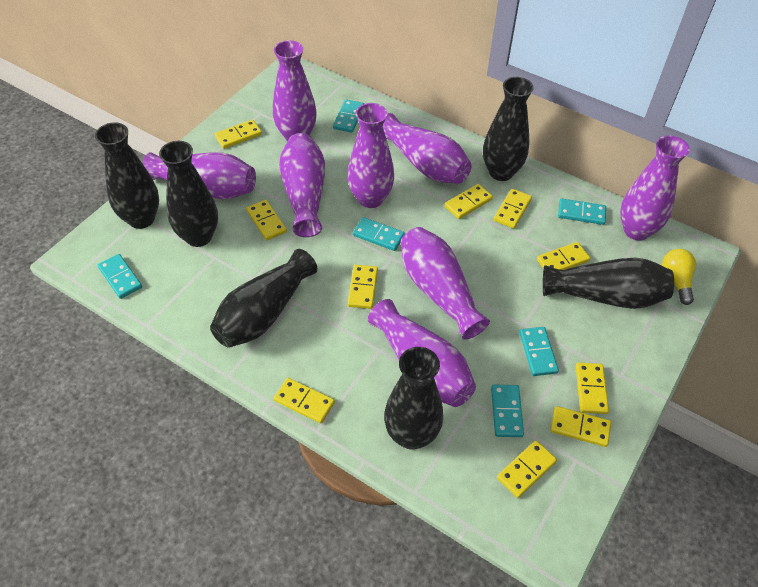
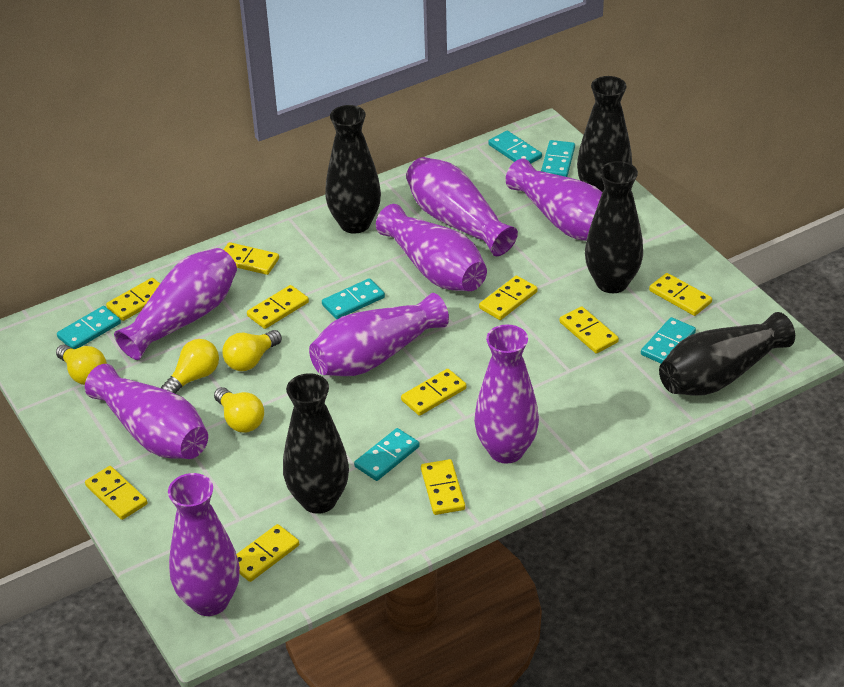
black vase: [95,122,159,229] [159,141,218,247] [210,249,317,348] [384,347,443,450] [483,77,534,181] [543,258,674,309] = 6 -> [283,373,349,514] [325,105,381,234] [577,76,632,192] [585,161,643,293] [659,312,795,395] = 5
yellow light bulb: [662,249,696,305] = 1 -> [56,344,107,385] [161,339,219,394] [214,387,264,433] [222,330,282,371] = 4

